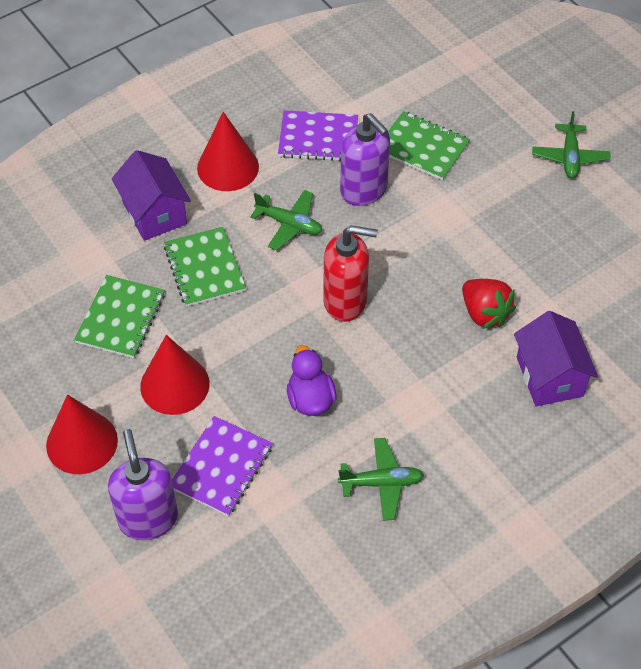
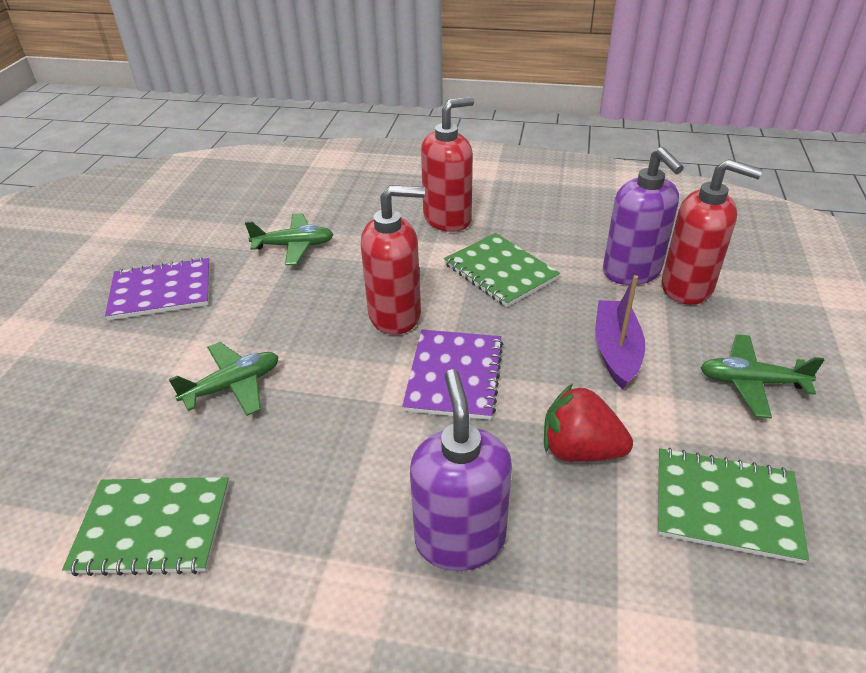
purple boat: none = 0 -> [595,275,645,390] = 1
purple duck: [287,345,336,416] = 1 -> none = 0
purple house: [112,150,191,241] [514,311,598,407] = 2 -> none = 0
red cone: [46,395,118,474] [140,335,210,415] [197,112,259,191] = 3 -> none = 0
red soap dispenser: [324,225,378,322] = 1 -> [361,185,425,335] [421,97,474,232] [662,159,763,305] = 3

